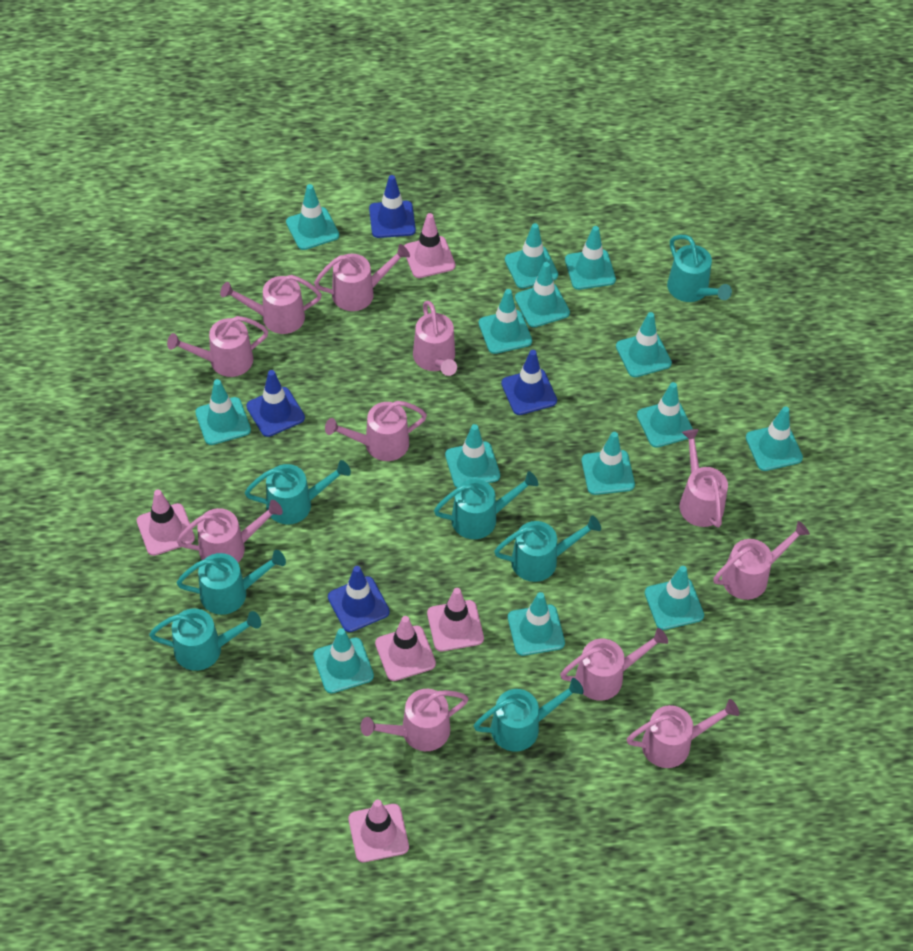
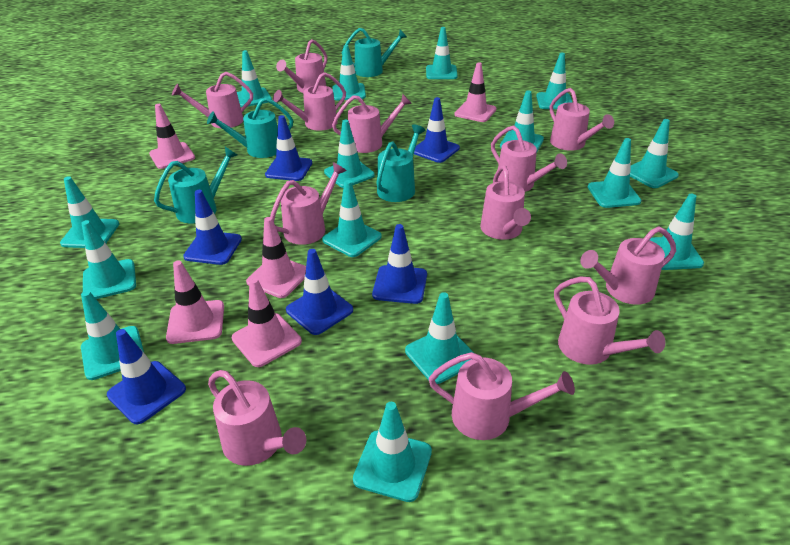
blue traffic cone: [246,370,305,437] [328,566,390,632] [369,175,416,238] [501,350,557,415] = 4 -> [107,329,186,424] [183,190,242,265] [265,115,312,181] [286,249,353,335] [372,224,427,304] [414,97,460,163] = 6
pink watering can: [167,316,268,377] [177,500,283,562] [220,275,322,334] [314,244,410,311] [325,401,427,461] [361,689,469,751] [413,301,457,376] [560,628,668,701] [627,699,739,768] [680,429,728,527] [713,521,810,600] = 11 -> [172,72,253,128] [208,370,306,466] [270,162,347,245] [273,72,346,131] [276,39,327,93] [332,94,412,153] [429,352,575,440] [480,165,531,240] [491,125,567,192] [550,88,614,151] [554,276,665,365] [580,227,676,305] = 12
turquoise traffic cone: [195,379,251,445] [286,184,339,250] [313,628,374,693] [445,424,500,488] [479,289,532,354] [505,223,558,289] [508,592,565,656] [515,262,570,327] [565,226,616,290] [582,432,635,495] [616,312,672,377] [637,382,693,448] [645,566,704,630] [746,406,803,471] = 14 -> [60,176,119,248] [81,290,144,380] [82,220,136,299] [237,50,272,107] [322,180,382,257] [324,120,375,188] [333,45,366,100] [353,402,432,502] [405,292,474,384] [426,27,458,79] [500,90,544,152] [536,53,572,109] [588,138,641,208] [630,119,679,188] [650,194,704,270] = 15
turquoise watering can: [149,608,261,671] [176,550,286,615] [245,460,351,525] [434,471,538,539] [474,678,584,751] [494,515,601,582] [667,235,732,302] = 7 -> [154,147,238,223] [207,97,293,158] [342,28,407,77] [376,124,426,202] = 4

